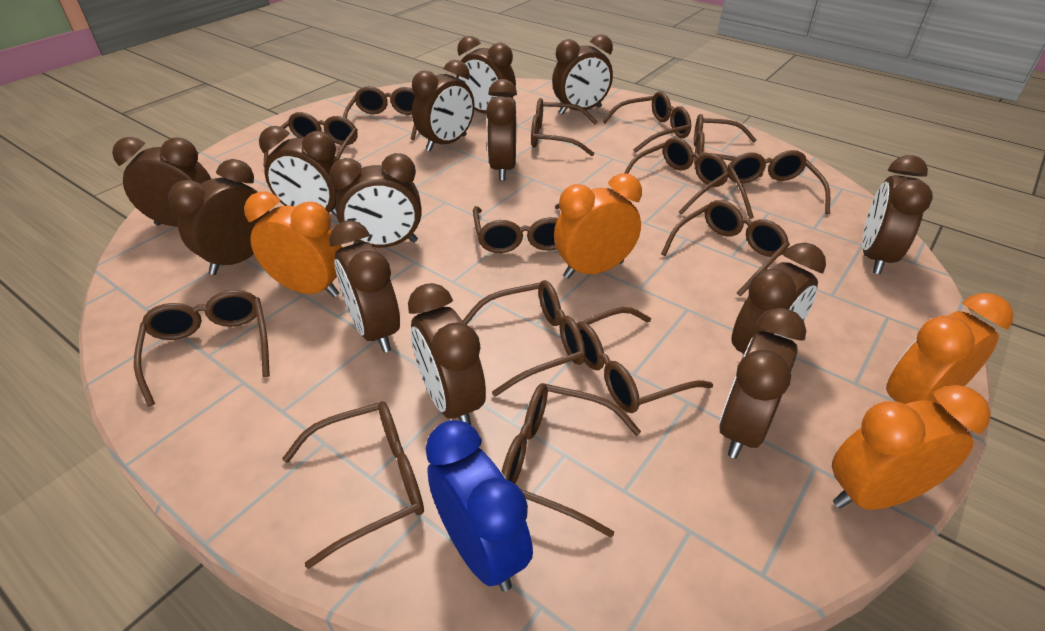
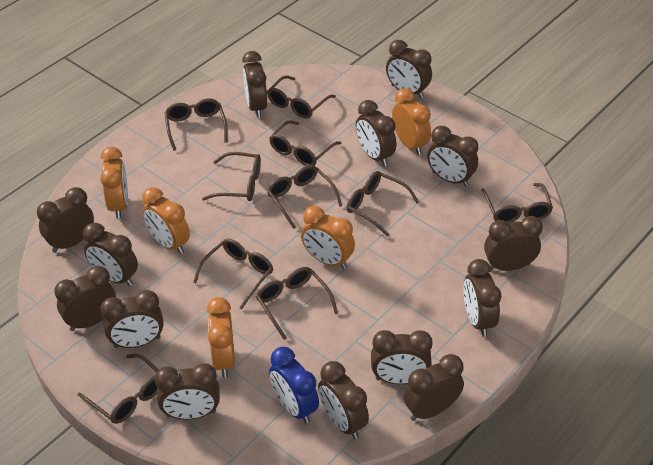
brown clock: [112,137,211,227] [168,159,269,275] [259,126,338,217] [329,153,422,248] [329,220,400,353] [408,283,486,425] [412,60,475,151] [456,36,516,114] [486,79,517,181] [552,34,613,115] [719,307,806,459] [731,243,826,360] [862,155,933,274] = 13 -> [37,187,94,253] [54,266,116,331] [83,223,138,286] [100,290,164,348] [155,363,220,420] [242,51,267,118] [318,361,369,439] [356,100,397,166] [371,330,433,384] [386,40,432,99] [404,354,464,421] [427,126,478,187] [464,259,501,337] [484,216,543,271] = 14
brown glasses: [134,290,270,406] [263,112,358,167] [282,401,424,569] [343,86,417,140] [462,280,586,397] [473,204,560,253] [502,383,641,538] [531,98,597,156] [576,307,713,413] [603,91,691,153] [625,138,730,215] [661,200,790,296] [694,114,763,177] [728,150,830,219] = 14 -> [78,354,158,424] [165,98,228,151] [193,239,273,309] [202,152,261,201] [256,267,338,340] [267,75,336,118] [267,165,342,229] [269,120,341,166] [347,171,419,237] [481,183,553,223] = 10
orange clock: [244,192,342,297] [554,173,642,279] [832,385,991,510] [886,293,1013,404] = 4 -> [100,147,128,219] [142,187,190,254] [207,297,235,377] [301,206,355,269] [392,88,431,155] = 5

